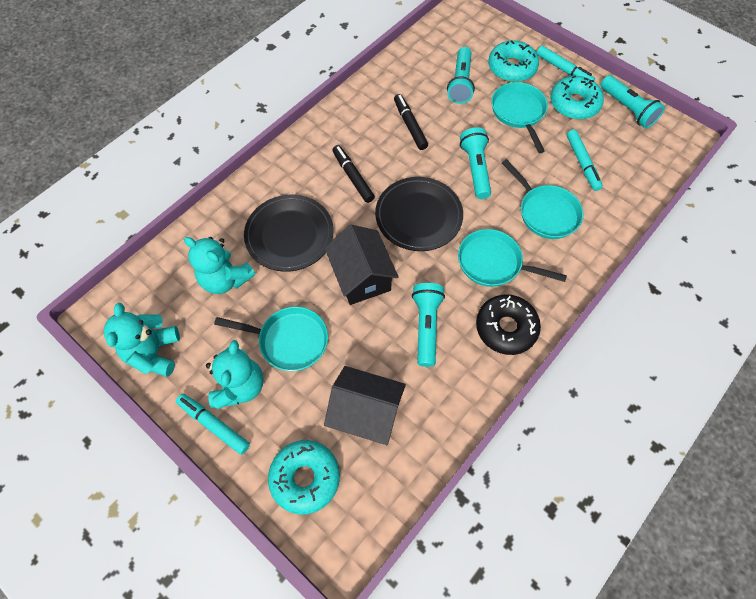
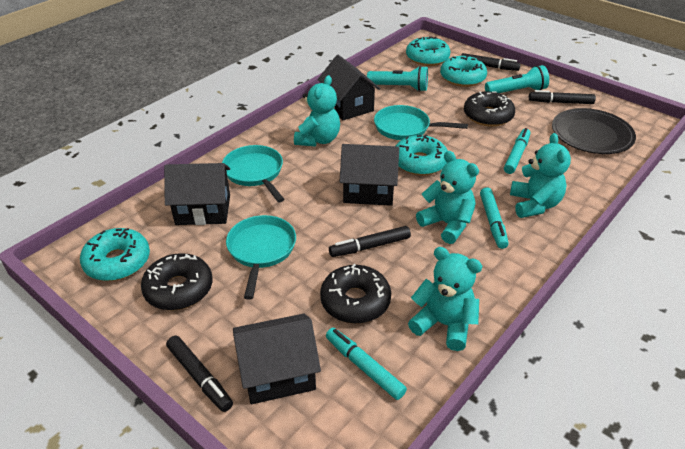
black donut: [476,295,541,355] = 1 -> [141,253,212,311] [320,264,391,324] [464,91,515,127] = 3
black house: [324,366,406,445] [325,225,399,305] = 2 -> [164,163,230,225] [233,314,321,404] [318,55,380,120] [339,144,399,206] = 4
black marker: [332,145,375,203] [394,94,428,150] = 2 -> [166,336,233,412] [329,226,411,257] [461,53,521,71] [529,90,596,104] = 4
black plate: [244,195,334,272] [375,177,463,251] = 2 -> [552,108,636,154] = 1
turquoise donut: [268,440,340,515] [488,40,539,82] [550,76,604,120] = 3 -> [80,228,150,281] [396,134,448,176] [406,36,451,66] [440,55,487,87] = 4
turquoise flashlight: [412,283,445,367] [447,47,475,104] [460,127,491,199] [600,75,665,128] = 4 -> [367,66,428,92] [485,65,549,93] = 2
turquoise pan: [214,307,328,371] [458,229,567,287] [491,82,548,153] [502,159,583,239] = 4 -> [222,145,284,202] [226,215,296,300] [374,105,468,140] = 3
turquoise teddy bear: [104,303,180,377] [184,237,256,294] [206,340,264,409] = 3 -> [294,75,340,147] [408,247,482,351] [416,151,479,244] [510,133,571,218] = 4

